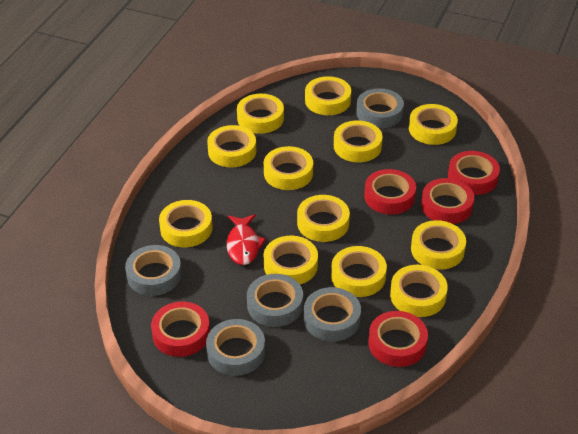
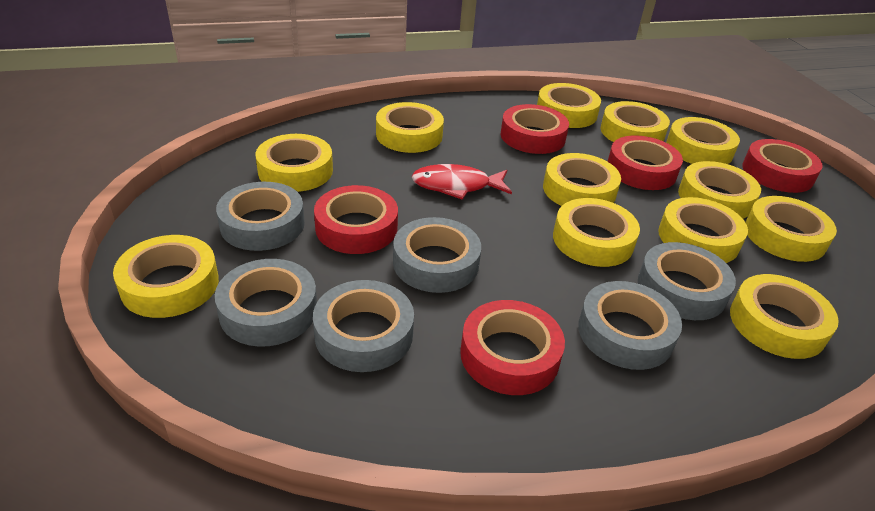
grey tape: [125,245,182,296] [206,319,265,376] [247,274,303,327] [304,287,361,342] [356,88,404,128] = 5 -> [215,259,317,347] [216,182,305,251] [313,280,414,372] [393,217,481,293] [578,281,682,370] [638,242,736,320] = 6

